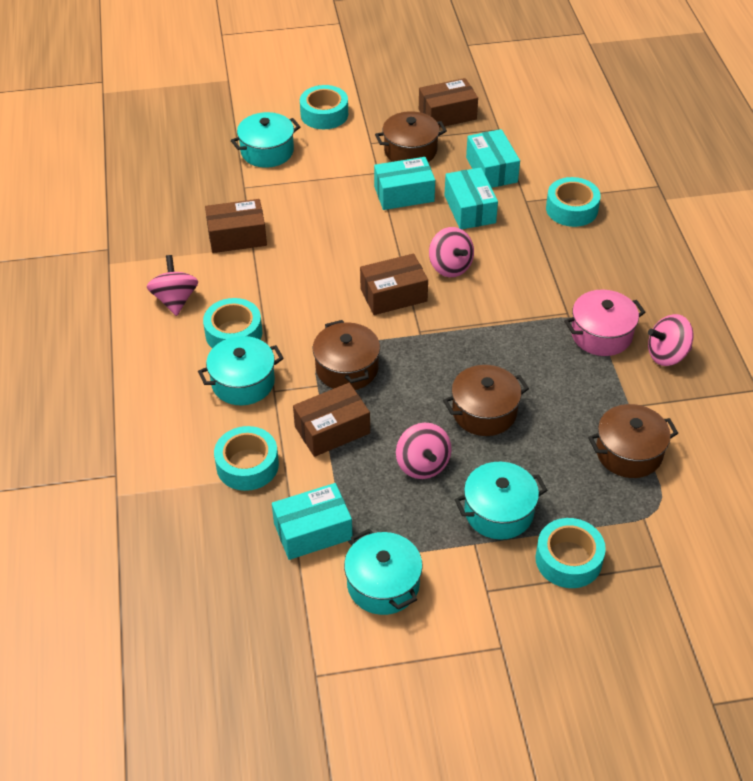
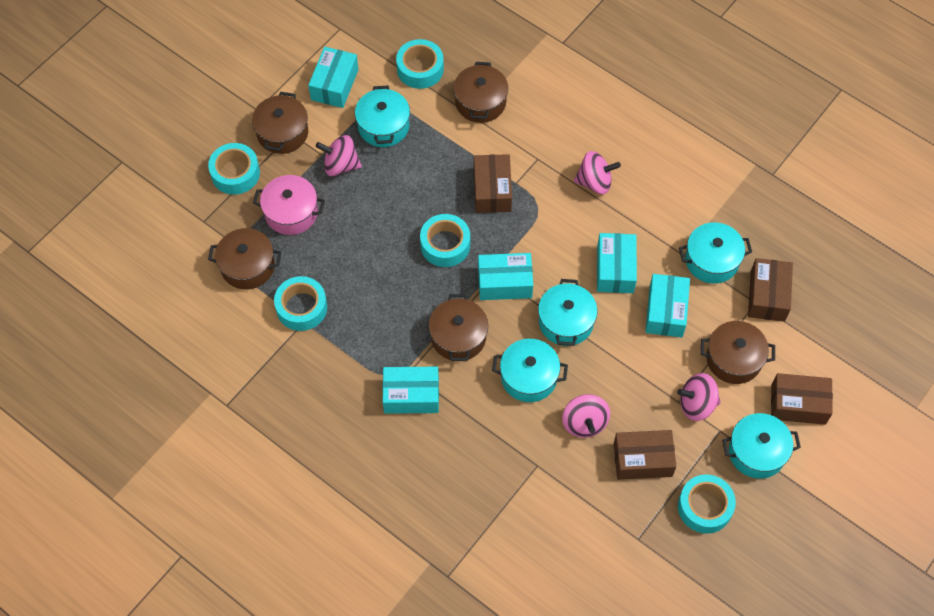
brown pot: [313,320,380,390] [375,111,447,162] [443,365,529,436] [588,404,678,478] = 4 -> [208,228,281,289] [252,92,308,154] [429,294,488,361] [454,62,508,123] [701,321,775,384] = 5
turquoise box: [272,483,353,560] [374,157,435,210] [444,167,498,229] [466,129,520,188] = 4 -> [308,47,358,108] [383,367,439,414] [478,253,533,300] [597,233,637,293] [645,274,690,337] = 5
turquoise pot: [198,336,284,405] [231,112,300,168] [344,529,423,615] [454,462,547,540] = 4 -> [355,86,410,147] [492,339,568,402] [538,279,598,346] [679,222,752,284] [722,413,801,479] = 5

